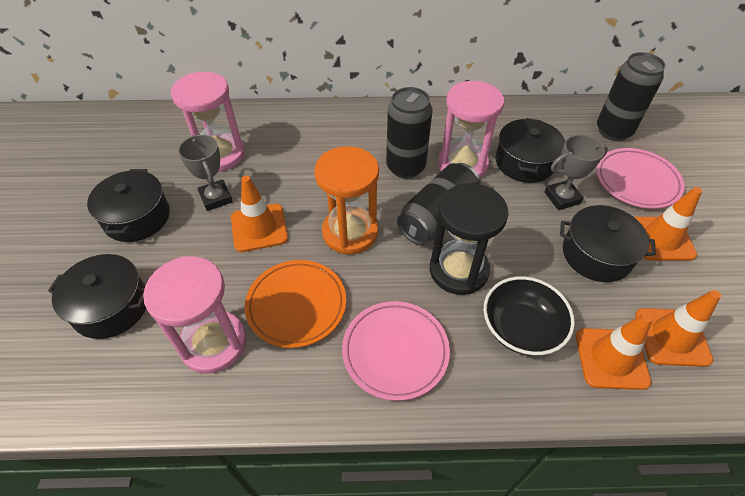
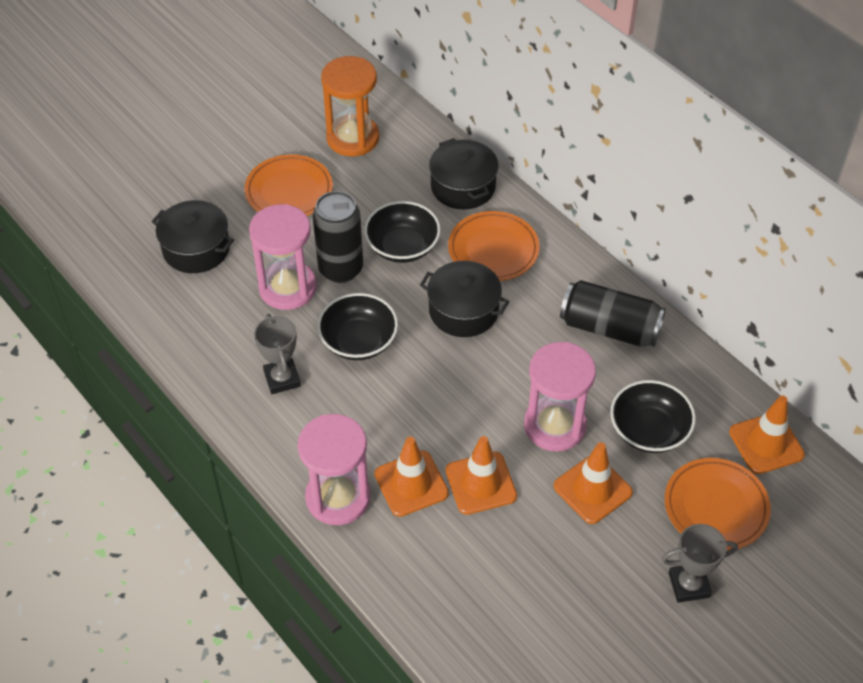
black bowl: [483,276,575,356] = 1 -> [317,293,398,360] [364,201,441,263] [610,380,696,453] = 3
black can: [386,87,433,179] [397,163,481,245] [597,52,666,141] = 3 -> [313,191,363,283] [560,280,666,347] = 2
black hourglass: [430,183,509,295] = 1 -> none = 0
black pot: [48,254,146,339] [87,169,170,242] [496,118,565,183] [560,205,656,282] = 4 -> [152,200,234,273] [420,261,509,337] [429,138,499,209] = 3
orange plate: [245,260,346,348] = 1 -> [245,154,333,216] [448,211,539,281] [665,458,771,550] = 3
pink plate: [342,301,450,401] [596,148,685,209] = 2 -> none = 0

